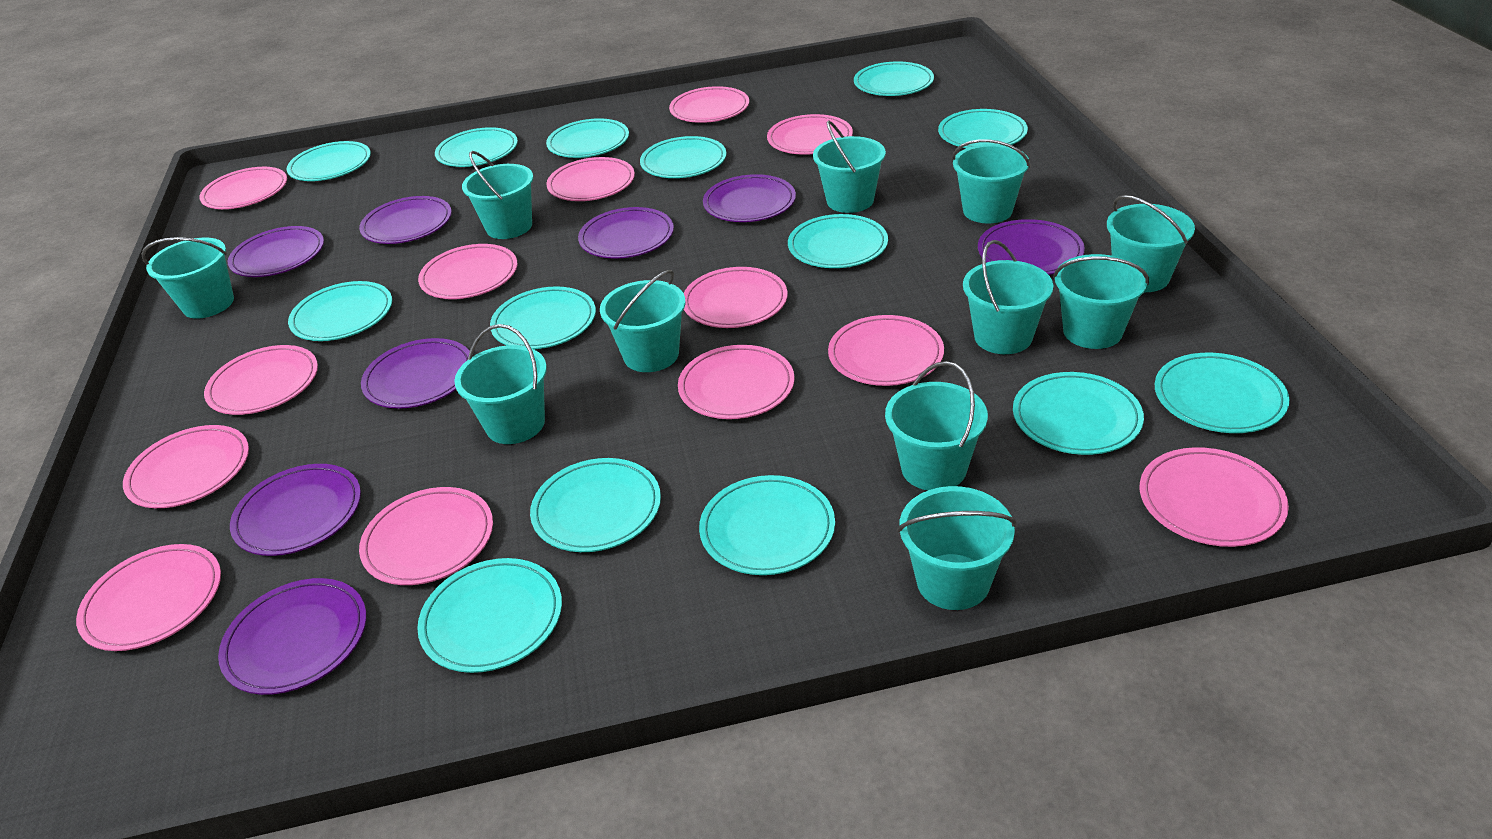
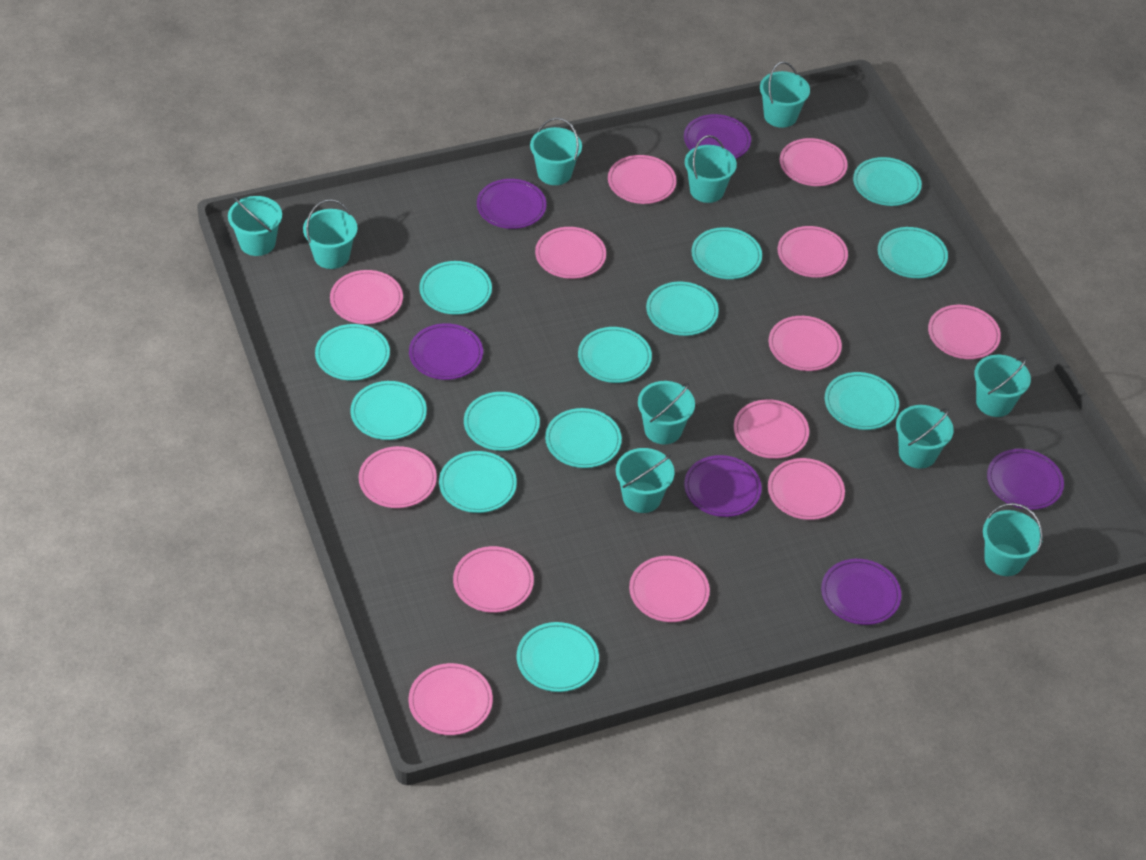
purple plate: [218,578,366,695] [227,226,324,277] [230,464,361,556] [359,196,452,244] [361,338,470,409] [578,207,674,259] [703,174,796,222] [978,219,1085,275] = 8 -> [409,323,483,380] [477,179,547,229] [684,114,751,159] [684,455,762,517] [821,559,902,625] [987,449,1064,510] = 6
turquoise bucket: [142,237,234,319] [454,324,547,444] [462,151,533,239] [600,270,686,372] [813,120,886,213] [885,361,988,490] [897,486,1016,610] [952,139,1031,224] [963,240,1053,354] [1053,254,1149,349] [1107,195,1195,292] = 11 -> [228,196,282,256] [303,199,358,269] [530,118,582,185] [616,448,675,513] [638,381,695,444] [685,135,737,203] [760,61,810,128] [896,405,954,469] [974,355,1031,417] [983,503,1043,576] = 10
turquoise plate: [286,141,371,181] [288,281,392,341] [417,558,562,673] [435,127,518,167] [490,286,596,349] [530,458,661,552] [546,118,629,158] [640,136,727,178] [699,475,835,575] [788,214,888,268] [854,61,934,96] [938,109,1028,148] [1013,372,1144,455] [1155,353,1289,433] = 14 -> [315,324,390,381] [350,381,427,440] [419,261,492,315] [439,451,517,513] [464,392,540,451] [517,622,599,692] [545,408,622,468] [578,327,652,383] [646,282,719,336] [692,227,762,279] [825,372,899,430] [853,157,922,206] [878,227,948,278] = 13

